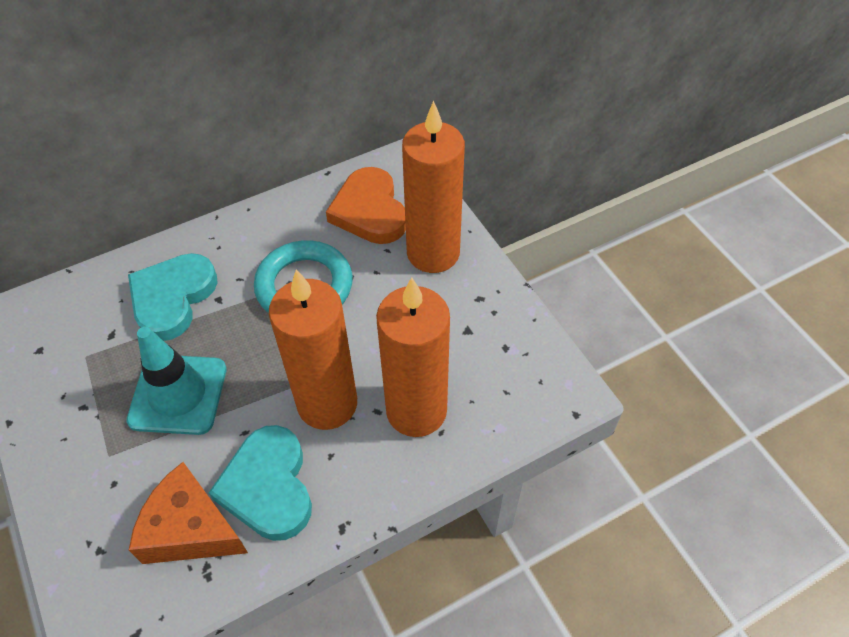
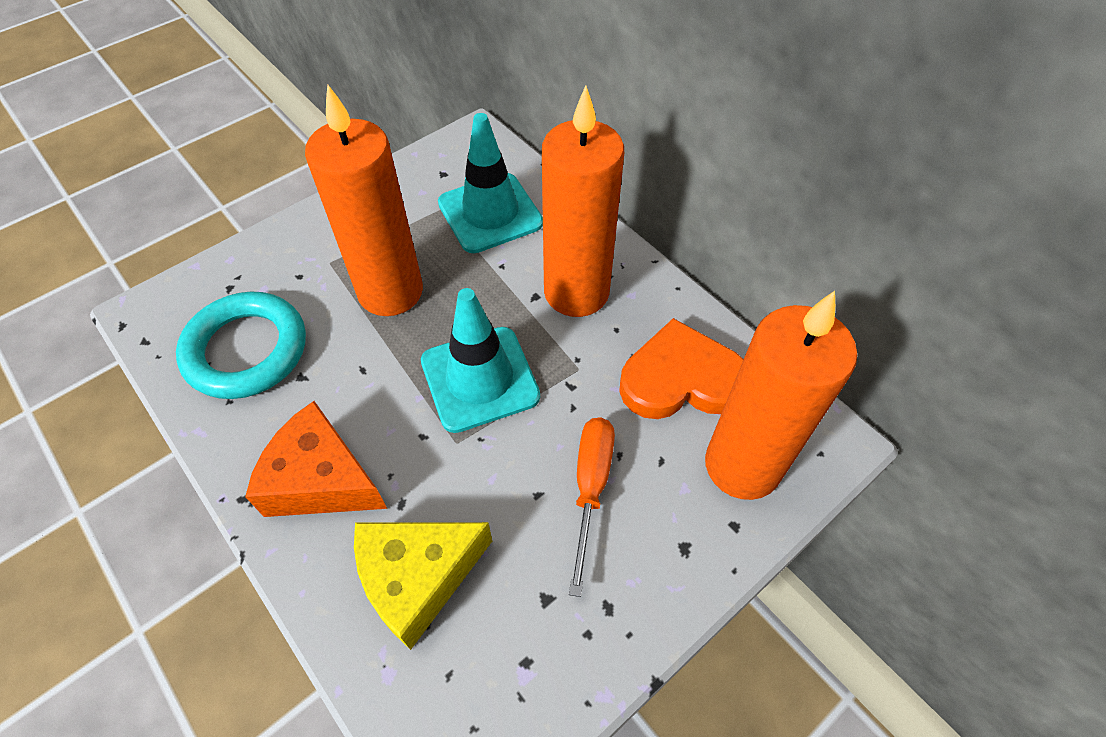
orange screwdriver: none = 0 -> [569,417,615,597] = 1
turquoise heart: [128,253,218,341] [209,425,312,541] = 2 -> none = 0
turquoise traffic cone: [126,327,227,435] = 1 -> [421,288,540,433] [438,113,543,253] = 2
yellow cheese: none = 0 -> [354,522,492,650] = 1

